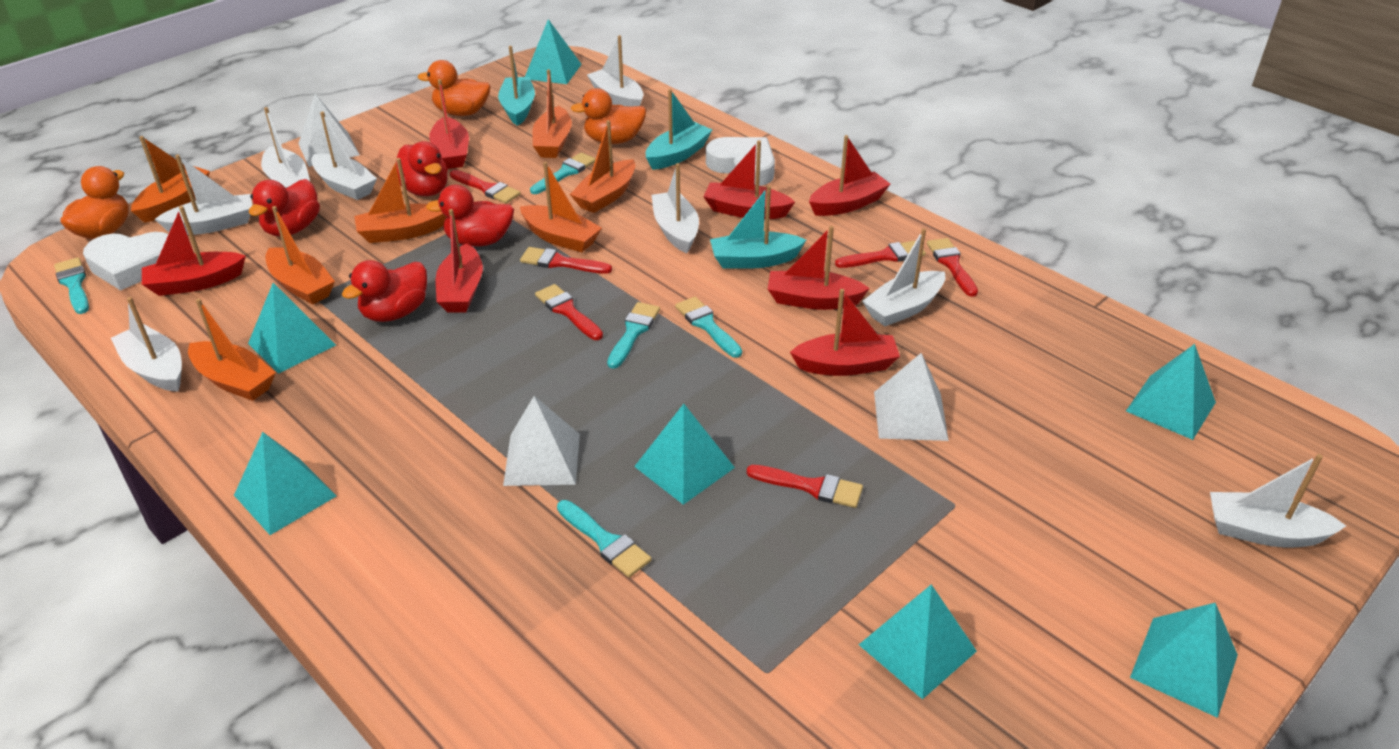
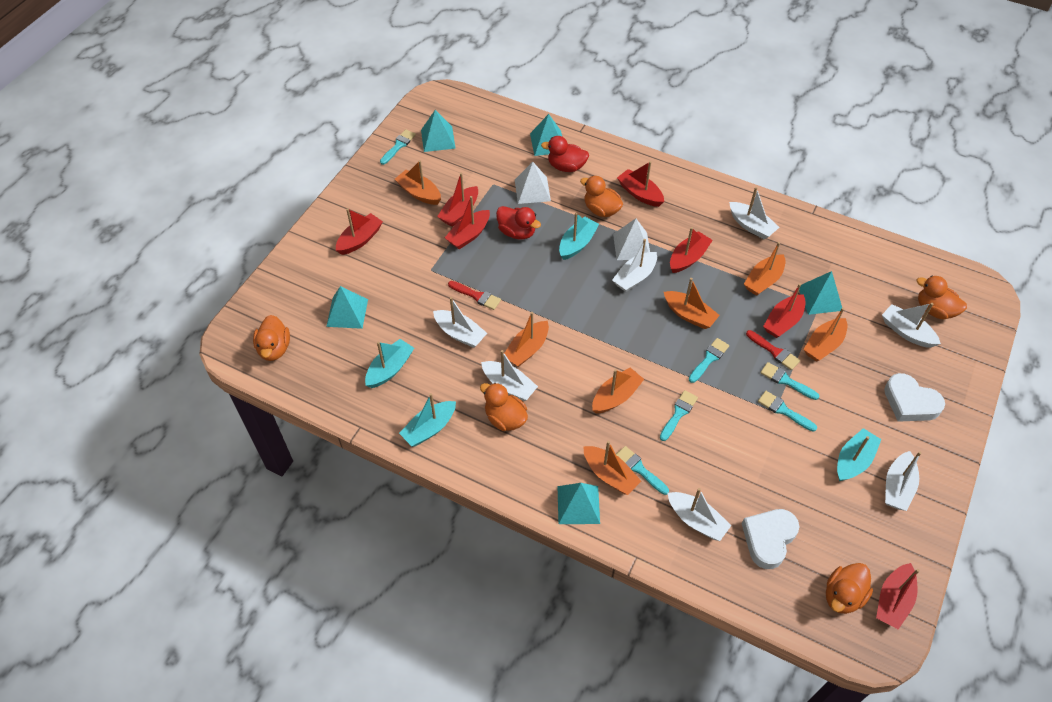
orange duck: [60,166,129,239] [418,60,490,116] [571,88,646,144] = 3 -> [253,315,290,361] [480,383,528,431] [580,176,623,217] [826,563,873,614] [917,275,967,319] = 5
red brush: [450,170,521,204] [520,247,612,274] [535,284,603,340] [747,465,863,508] [835,240,926,268] [927,238,978,297] = 6 -> [448,281,501,310] [746,330,800,370] = 2
red duck: [249,179,320,236] [342,260,427,322] [396,141,448,196] [426,185,514,247] = 4 -> [496,206,541,240] [541,136,589,172] = 2
turquoise boat: [498,46,535,126] [646,89,712,170] [710,185,806,269] = 3 -> [365,339,414,388] [399,393,456,446] [559,213,599,260] [837,428,882,481] = 4
turquoise brush: [54,257,89,314] [530,152,596,194] [557,500,652,578] [607,302,660,369] [675,297,742,358] = 5 -> [380,129,416,165] [616,446,669,495] [660,390,698,441] [689,338,729,383] [758,391,817,432] [760,362,820,400] = 6
turquoise pyramid: [234,432,336,535] [248,283,336,374] [525,19,582,84] [634,404,735,505] [859,584,977,700] [1126,344,1216,440] [1130,603,1238,718] = 7 -> [326,286,368,329] [421,110,456,152] [530,114,562,156] [558,483,600,524] [799,271,842,315] = 5
white boat: [111,297,182,392] [155,155,252,235] [261,107,310,188] [311,111,377,200] [587,35,644,107] [651,163,699,253] [862,228,945,326] [1210,454,1346,547] = 8 -> [433,297,487,348] [481,350,538,401] [612,239,657,292] [668,488,732,541] [729,187,780,239] [882,303,941,348] [885,451,922,511] = 7
white pyramid: [298,94,360,167] [503,396,580,486] [874,353,949,441] = 3 -> [515,162,551,204] [613,218,650,260] = 2

